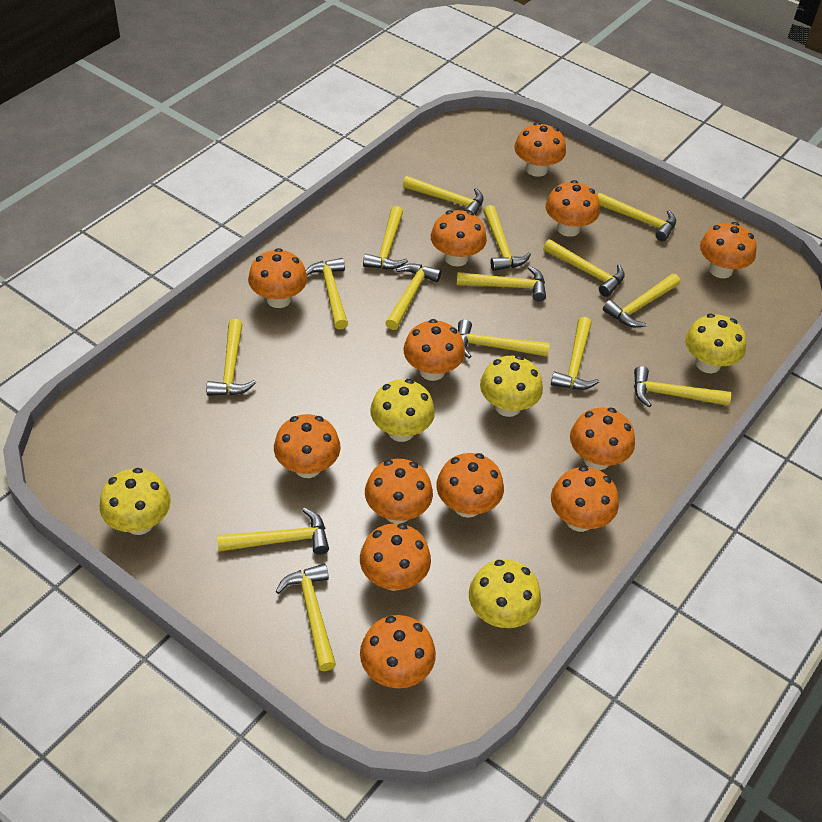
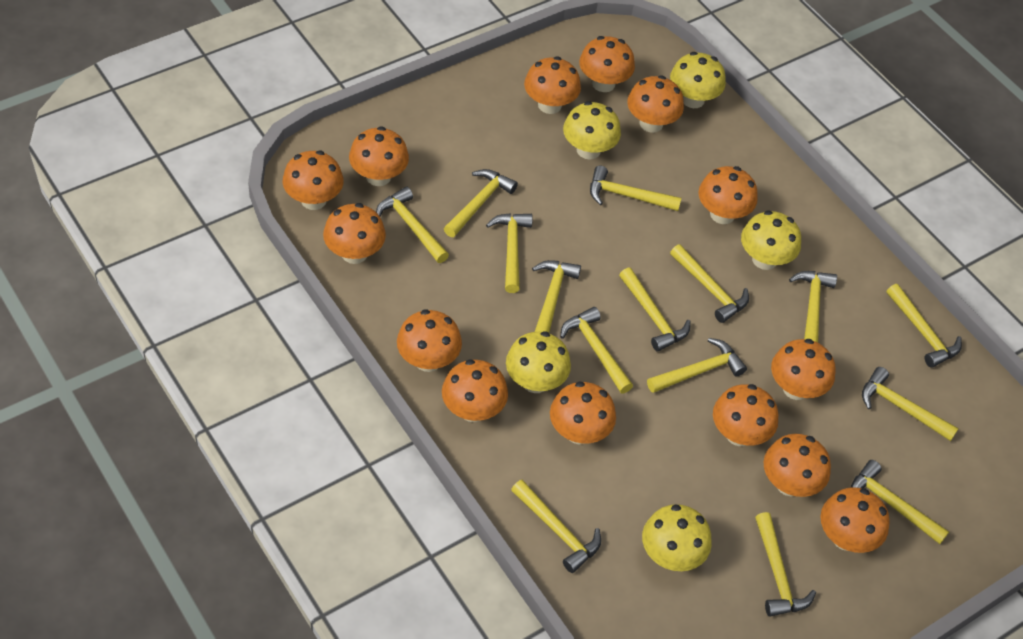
orange mushroom: [248,248,307,308] [274,414,341,478] [360,523,431,591] [360,615,436,688] [365,459,433,524] [403,319,465,381] [431,210,487,267] [436,453,504,518] [514,122,566,177] [545,180,600,237] [551,466,619,532] [570,408,635,470] [700,222,757,278] = 13 -> [283,150,344,210] [323,203,386,264] [349,126,409,186] [397,309,462,372] [442,359,508,422] [524,56,581,114] [550,382,616,444] [579,36,635,92] [627,75,684,133] [698,166,758,224] [713,384,779,446] [764,434,831,497] [771,339,835,400] [820,487,890,553] = 14

